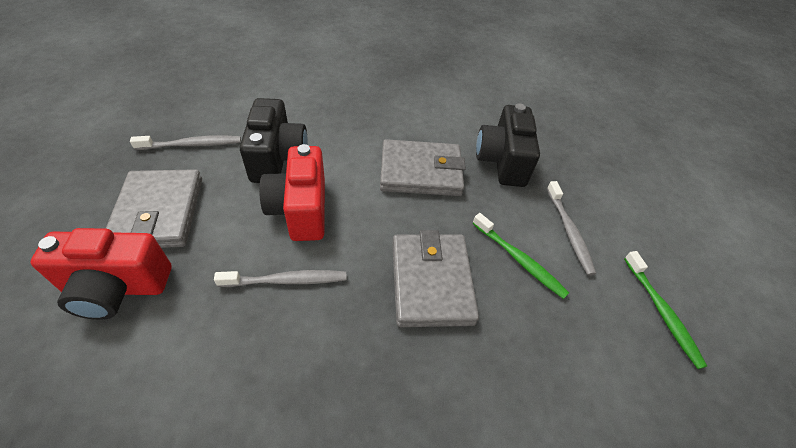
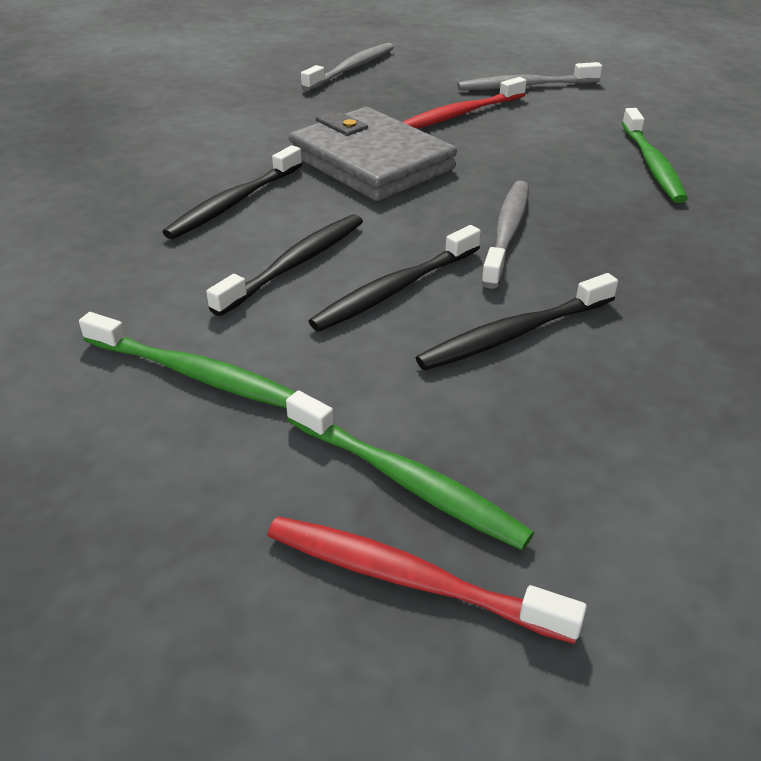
black camera: [240,98,308,183] [476,103,540,187] = 2 -> none = 0
black toothbrush: none = 0 -> [163,145,302,239] [206,214,363,316] [308,225,481,332] [416,273,618,370] = 4
green toothbrush: [472,213,569,299] [624,251,707,369] = 2 -> [79,312,295,408] [286,391,534,550] [622,108,688,203] = 3
grey wallet: [106,169,202,248] [380,139,466,196] [392,230,479,327] = 3 -> [289,107,457,201] = 1
red camera: [30,228,172,320] [259,144,325,241] = 2 -> none = 0
red toothbrush: none = 0 -> [267,516,587,644] [403,77,527,129] = 2

